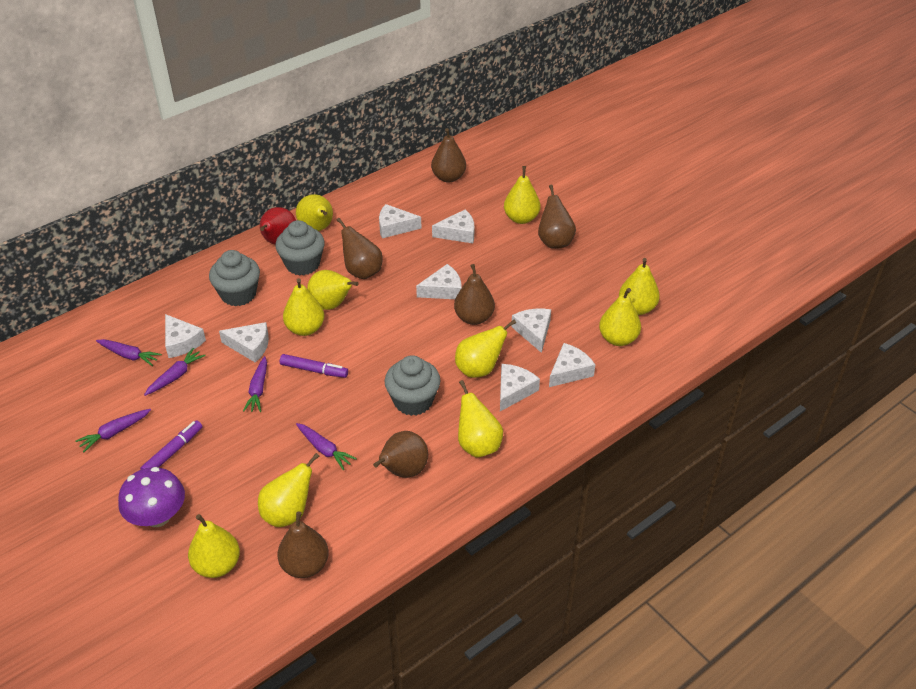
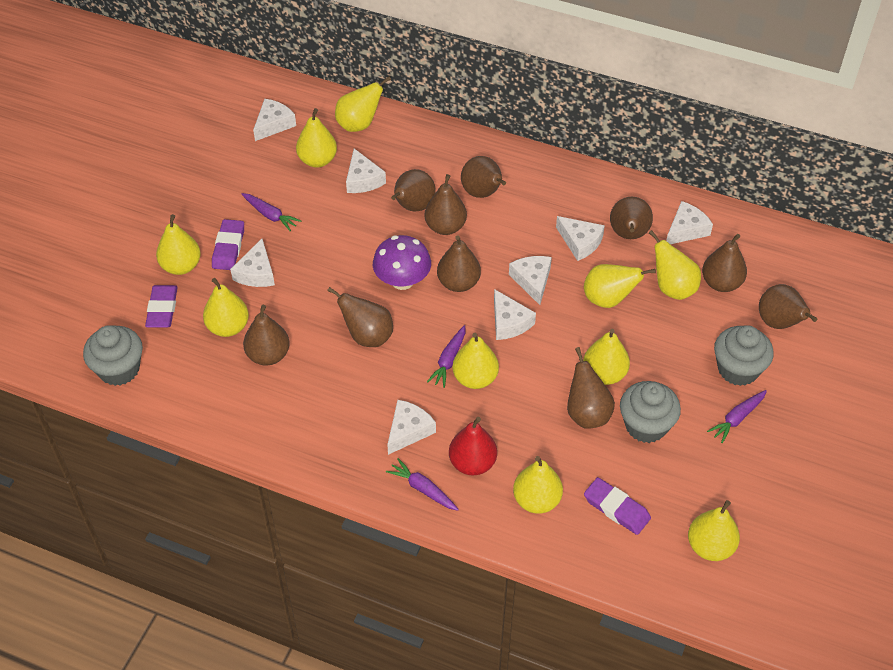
brown pear: [278,511,329,578] [337,218,382,279] [373,431,428,478] [431,128,466,183] [454,264,495,325] [538,185,576,249] = 6 -> [243,305,290,365] [327,287,393,347] [391,169,436,211] [424,174,467,235] [437,235,481,292] [461,156,506,198] [567,347,615,429] [610,197,653,239] [702,234,747,292] [759,284,817,329] = 10
purple carrot: [75,409,151,452] [96,339,162,366] [144,348,206,396] [243,356,267,412] [296,423,357,470] = 5 -> [242,193,301,232] [386,458,459,511] [427,325,465,388] [707,390,767,443] = 4
purple eraser: none = 0 -> [145,285,178,328] [212,219,244,270] [584,477,651,535] = 3
purple marker: [140,420,202,469] [280,354,348,378] = 2 -> none = 0

